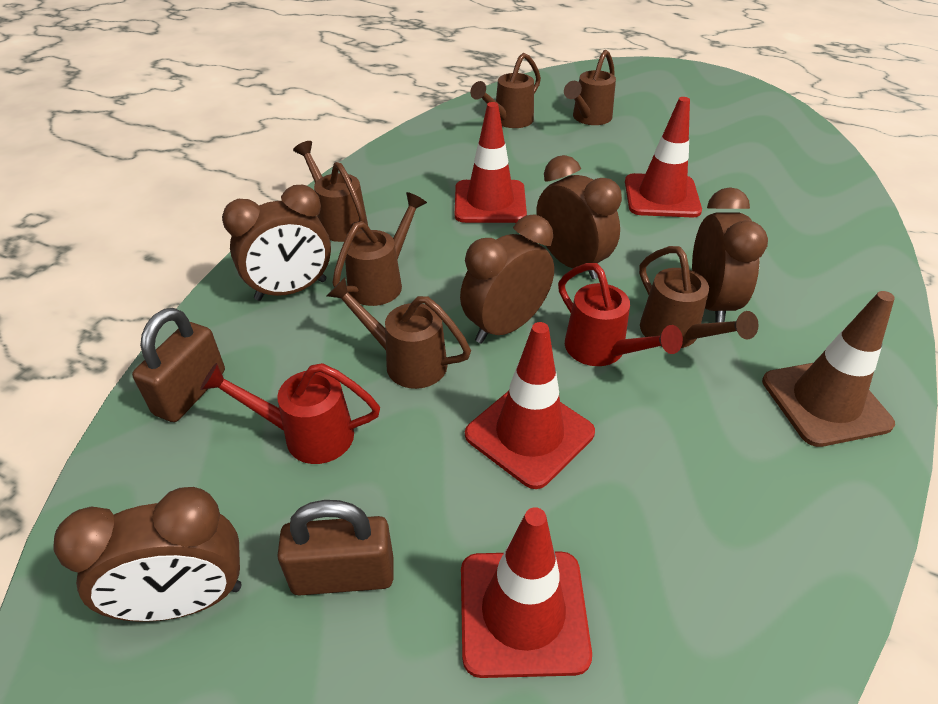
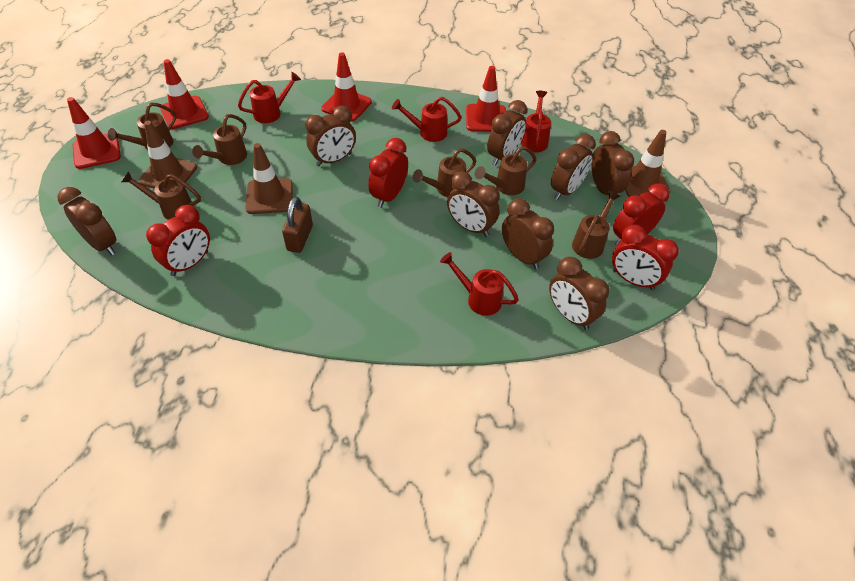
brown clock: [53,487,241,622] [222,185,331,301] [460,214,554,343] [536,155,622,279] [692,187,768,323] = 5 -> [58,187,116,255] [306,106,356,166] [447,172,500,237] [487,100,527,166] [502,198,554,269] [549,257,609,330] [551,134,596,200] [591,131,634,202] = 8
brown padlock: [132,308,225,422] [277,500,394,596] = 2 -> [282,197,313,253] = 1
brown traffic cone: [762,291,895,447] = 1 -> [139,121,197,189] [245,143,293,214] [625,130,671,197] = 3
red clock: none = 0 -> [146,205,210,276] [368,138,408,208] [612,225,679,290] [613,184,669,246] = 4
red watering can: [200,363,380,464] [558,263,683,366] = 2 -> [238,72,301,123] [392,97,462,142] [440,252,519,316] [521,91,551,152] = 4

